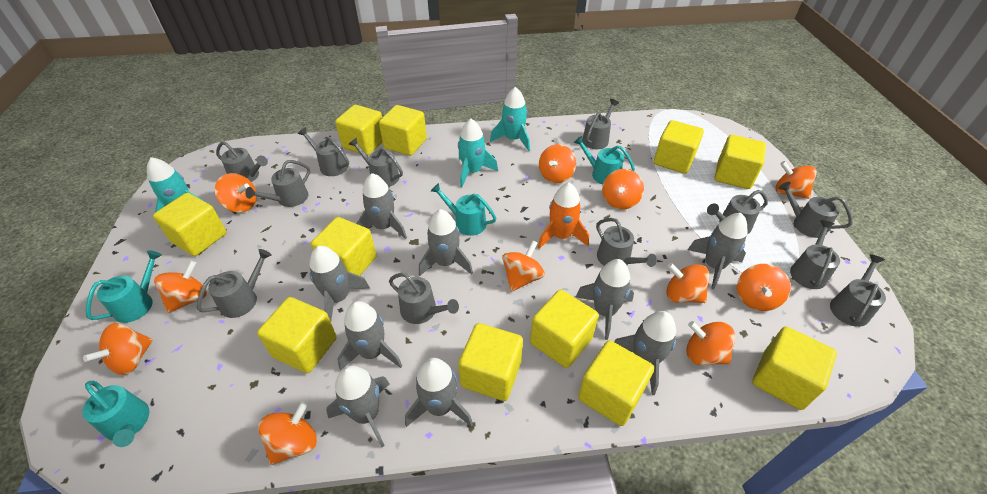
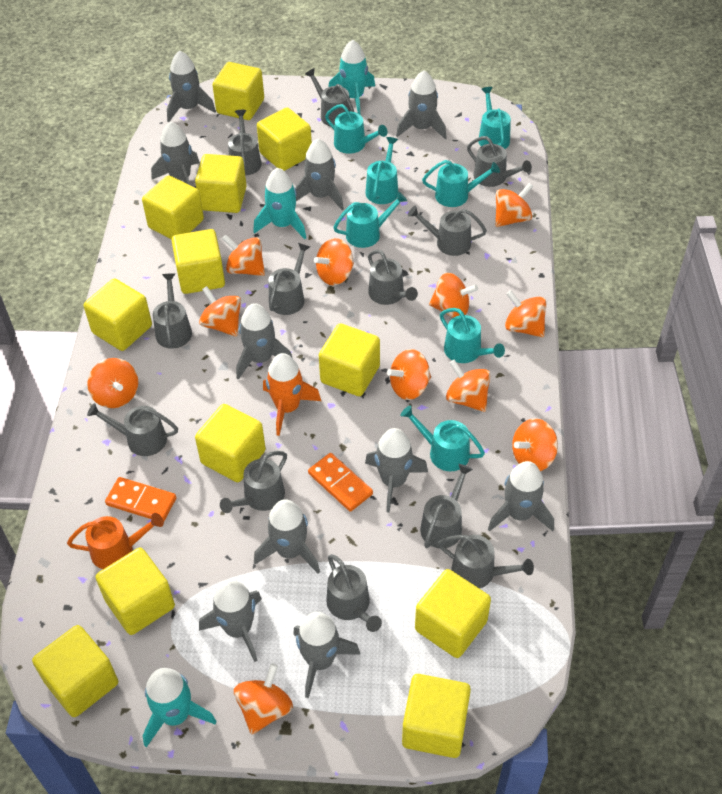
grey rocket: [309,246,370,321] [326,365,389,447] [337,301,402,371] [357,173,407,239] [405,358,473,427] [419,209,473,276] [576,259,634,340] [614,311,676,395] [688,213,748,289] = 9 -> [151,122,200,185] [167,50,216,122] [199,579,262,662] [236,303,292,380] [254,499,320,573] [293,612,360,698] [295,138,344,210] [365,428,428,513] [396,70,447,139] [488,461,554,531] = 10
orange domino: none = 0 -> [105,477,176,521] [308,453,373,512] = 2
orange watering can: none = 0 -> [67,513,164,569] = 1
turquoise watering can: [83,381,149,447] [86,250,162,323] [431,183,496,236] [574,136,635,184] = 4 -> [325,104,388,154] [333,192,407,248] [365,137,398,204] [400,405,485,471] [422,160,500,207] [440,308,505,363] [478,87,511,149] = 7
yellow cube: [153,193,227,256] [257,297,337,373] [311,217,377,276] [335,104,382,155] [379,105,427,156] [458,323,523,401] [530,290,599,368] [578,340,654,426] [654,120,704,174] [715,135,766,189] [752,327,837,410] = 11 -> [32,625,118,717] [84,278,152,351] [95,548,175,635] [142,175,204,239] [171,229,225,294] [195,154,247,213] [195,404,266,482] [213,62,264,120] [257,107,312,171] [319,323,380,396] [402,674,471,758] [415,569,491,658] = 12

